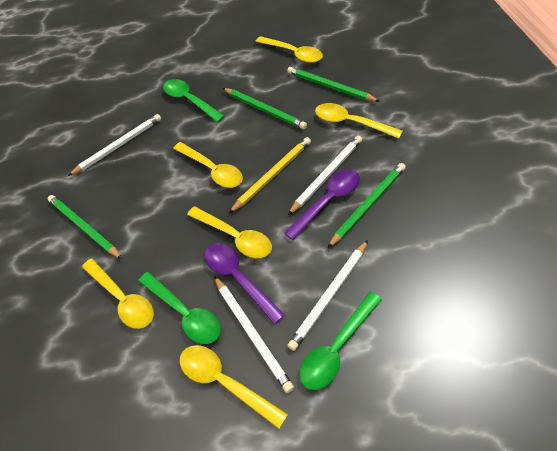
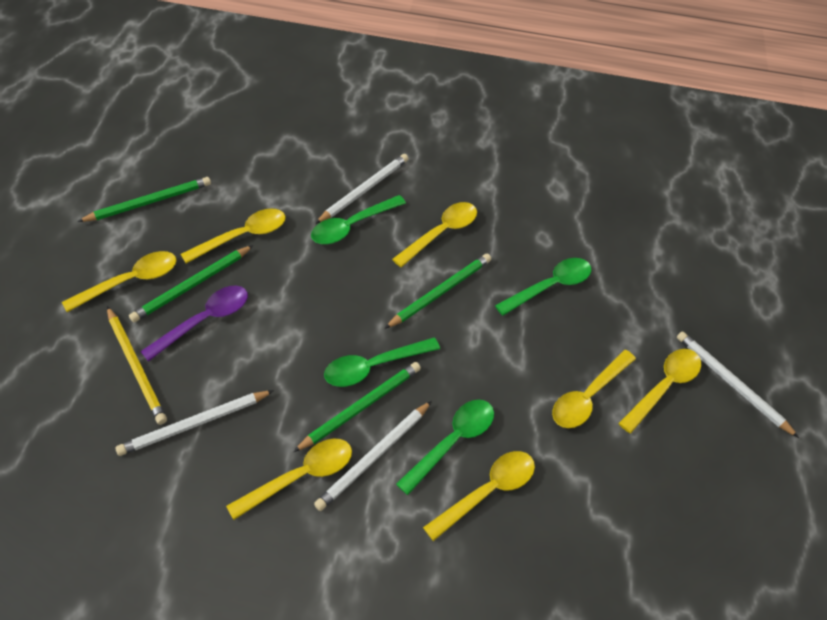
green spoon: [138,272,221,344] [163,79,225,122] [300,291,382,390] = 3 -> [311,195,406,244] [324,337,440,387] [396,400,494,495] [495,258,591,316] = 4
purple spoon: [205,243,285,324] [284,169,360,240] = 2 -> [140,286,248,362] = 1
yellow spoon: [82,259,154,329] [173,142,243,188] [180,345,288,429] [187,206,272,258] [255,36,323,63] [315,103,403,138] = 6 -> [62,251,177,312] [181,208,286,263] [226,439,352,520] [392,202,477,267] [423,451,535,541] [552,350,636,428] [618,349,701,434] = 7

